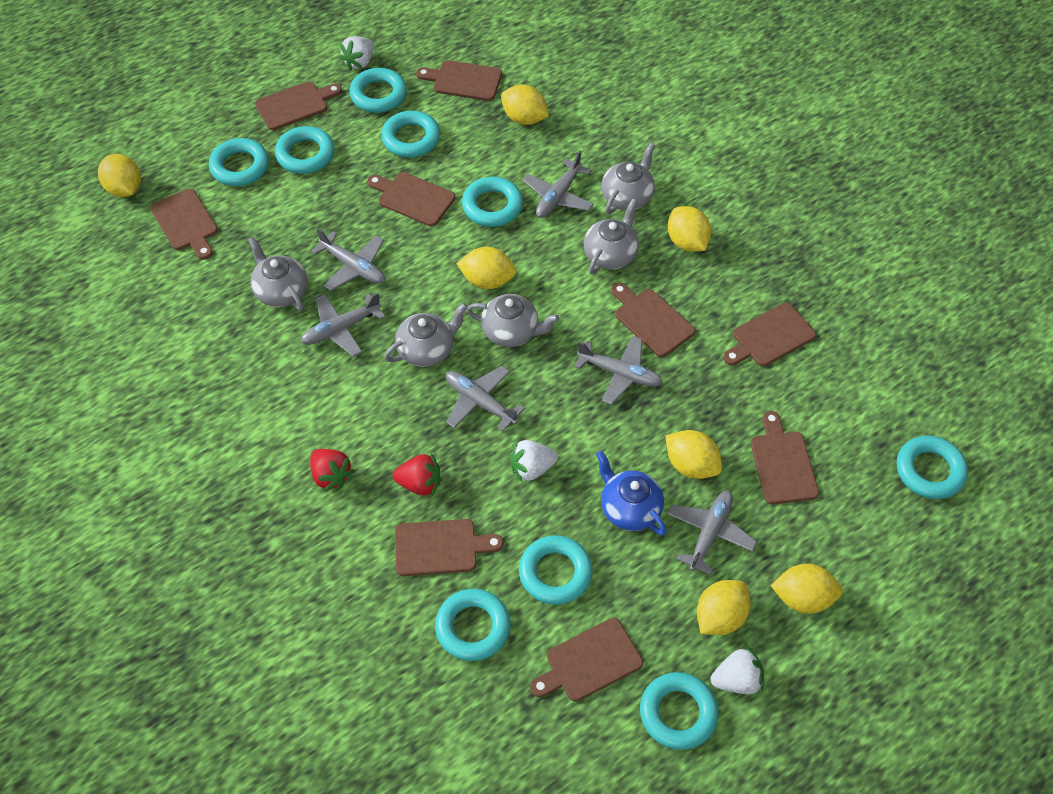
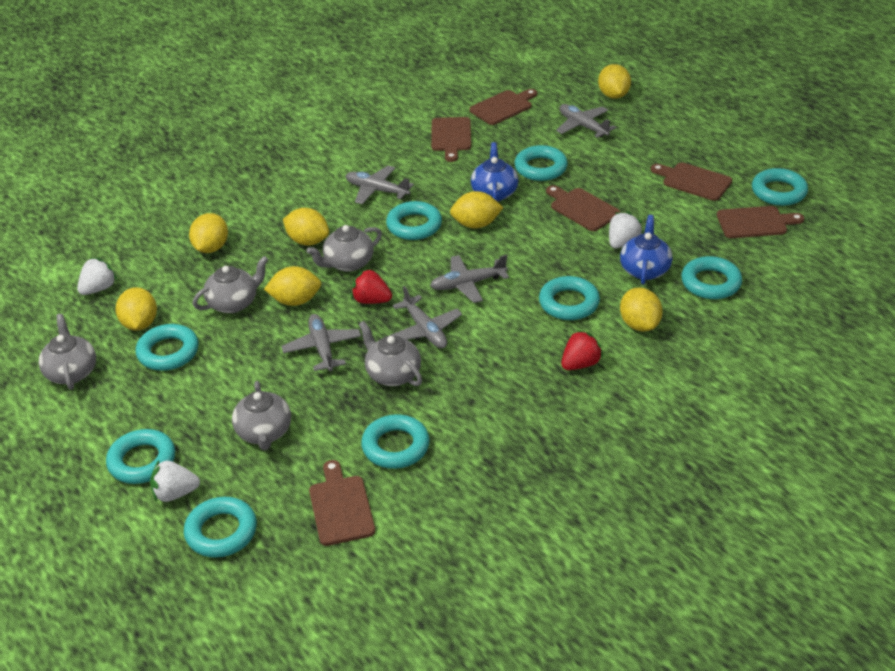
blue teapot: [596,451,667,536] = 1 -> [471,142,518,201] [620,215,672,285] = 2
brown cutting board: [150,189,218,260] [255,81,342,130] [367,172,455,226] [395,519,503,576] [416,60,502,101] [530,618,643,702] [611,283,695,357] [723,303,816,366] [751,411,819,504] = 9 -> [309,460,375,546] [431,117,471,162] [469,89,537,125] [546,185,621,231] [651,162,732,201] [717,206,804,238] = 6
grey plane: [301,293,385,357] [312,228,385,291] [445,366,525,432] [523,151,594,218] [574,336,663,405] [668,490,757,575] = 6 -> [281,314,361,371] [345,165,414,204] [389,286,462,349] [430,255,509,303] [556,104,616,138] = 5

